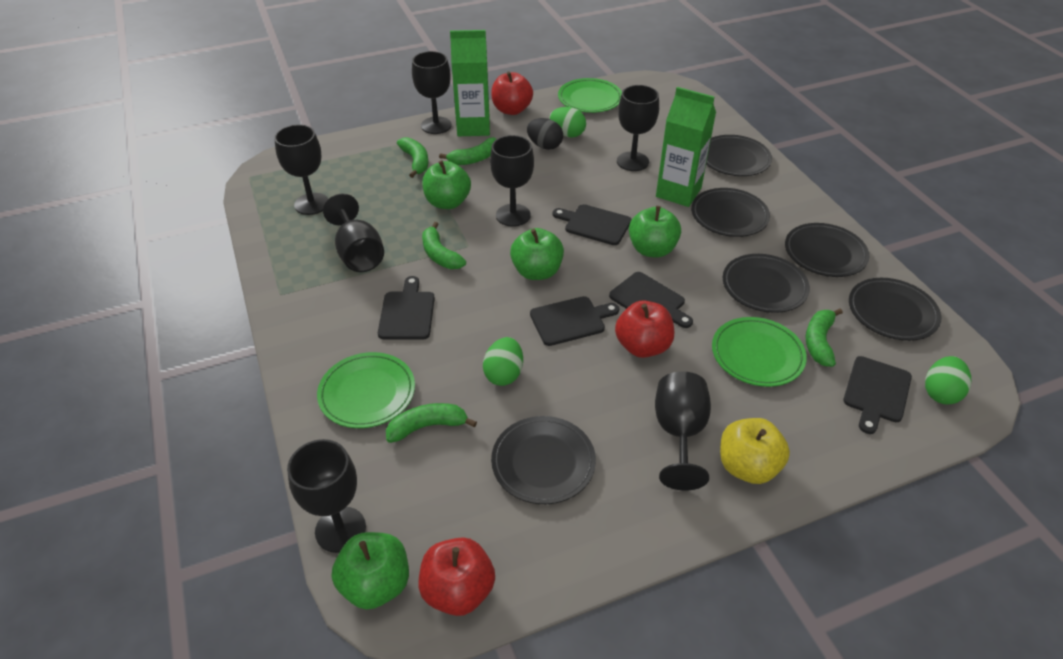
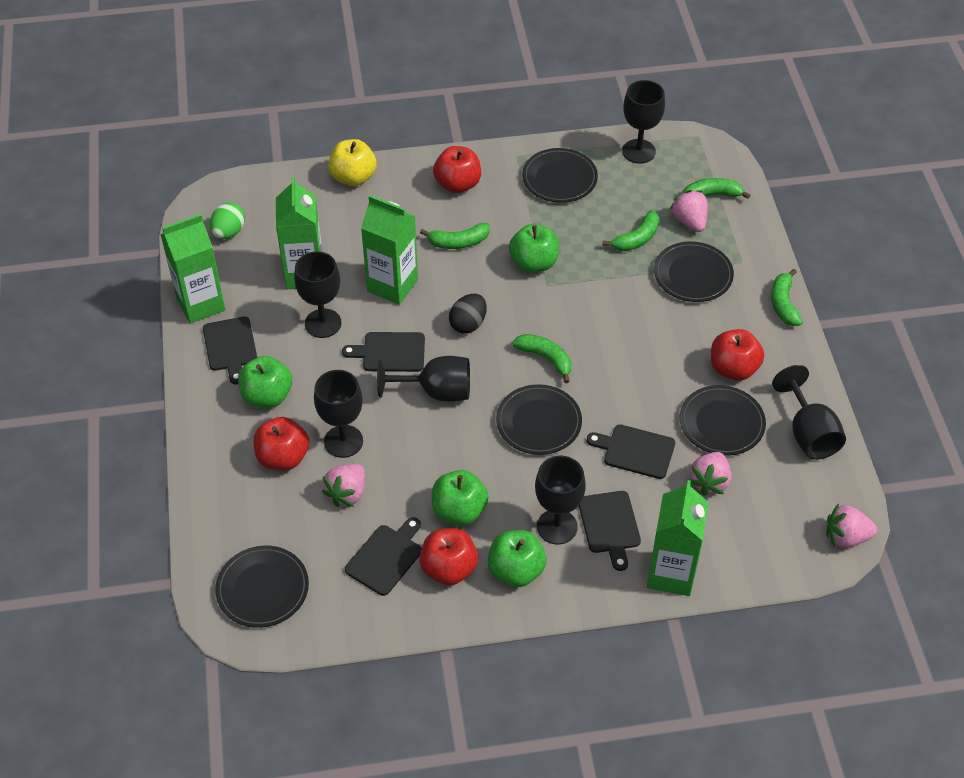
black goblet: [274,125,328,215] [287,439,366,553] [323,193,384,272] [412,51,452,134] [490,135,534,227] [617,85,659,171] [655,371,711,491] = 7 -> [294,251,342,338] [314,370,363,458] [377,356,470,402] [535,456,586,544] [622,80,665,164] [772,365,846,460] = 6
black plate: [491,416,596,504] [691,188,770,237] [706,135,772,176] [723,254,810,313] [785,223,869,277] [849,278,941,341] = 6 -> [215,546,309,628] [496,384,582,455] [522,148,598,203] [654,241,734,302] [680,385,766,456] = 5
green carton: [450,30,490,136] [656,87,716,207] = 2 -> [161,214,225,323] [276,177,322,289] [361,195,418,305] [647,480,709,596] = 4
green egg: [483,337,523,386] [550,107,586,138] [925,356,971,405] = 3 -> [210,202,245,239] = 1
green plate: [317,352,415,428] [558,78,622,113] [712,317,807,387] = 3 -> none = 0
pink strawberry: none = 0 -> [322,464,365,507] [670,190,708,232] [690,452,731,496] [826,503,877,548] = 4
red apple: [419,537,495,616] [491,71,533,115] [615,300,674,358] = 3 -> [254,417,309,471] [419,528,478,585] [433,146,481,193] [711,329,764,381] = 4

